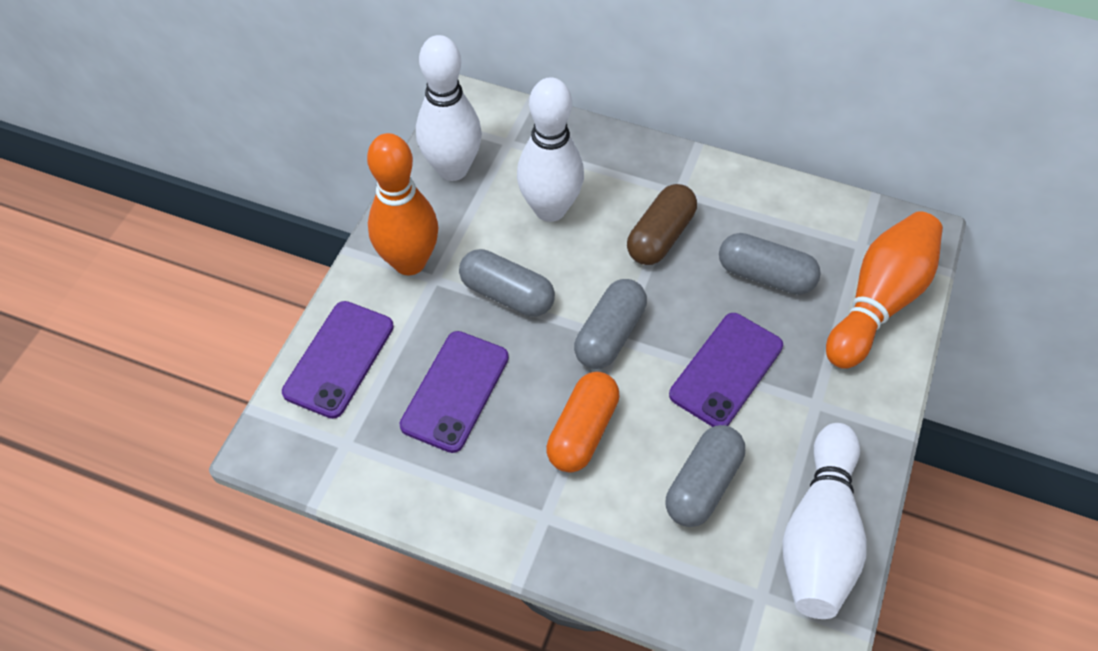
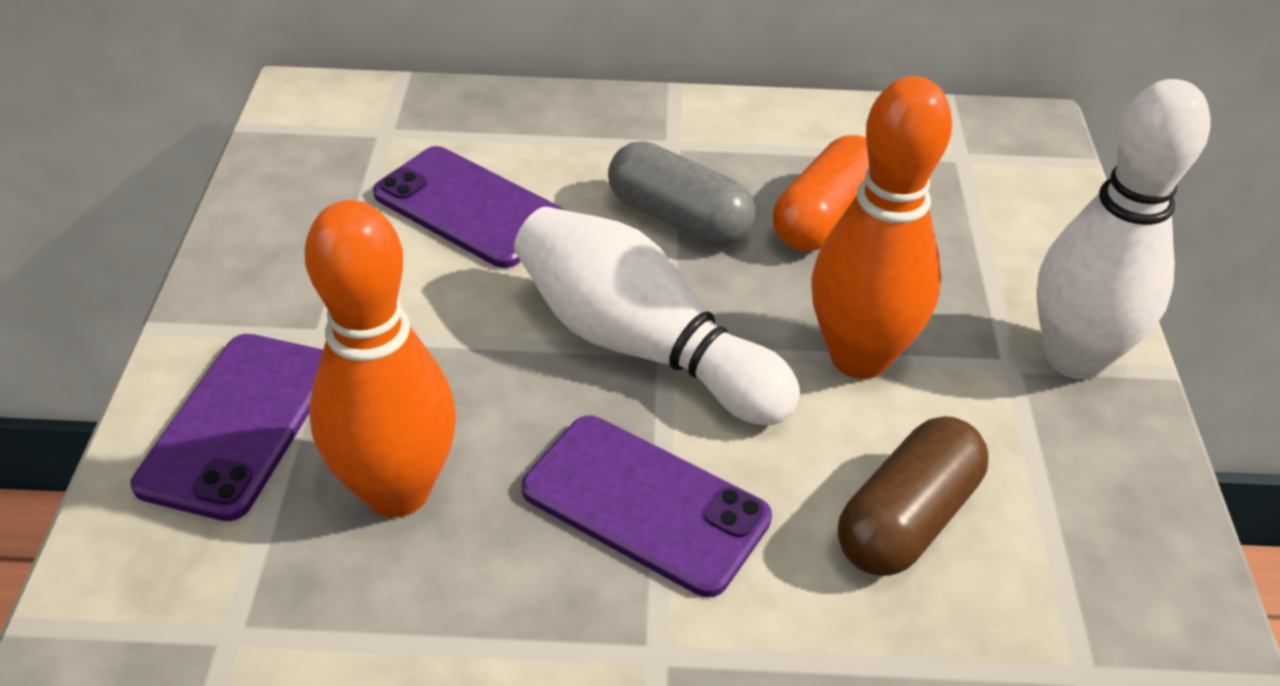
grey capsule: [459,249,555,317] [574,279,647,369] [665,425,745,527] [719,233,821,295] = 4 -> [608,141,755,246] = 1
white bowling pin: [416,35,482,181] [517,77,584,222] [783,423,867,619] = 3 -> [514,206,800,425] [1036,79,1211,379] = 2

